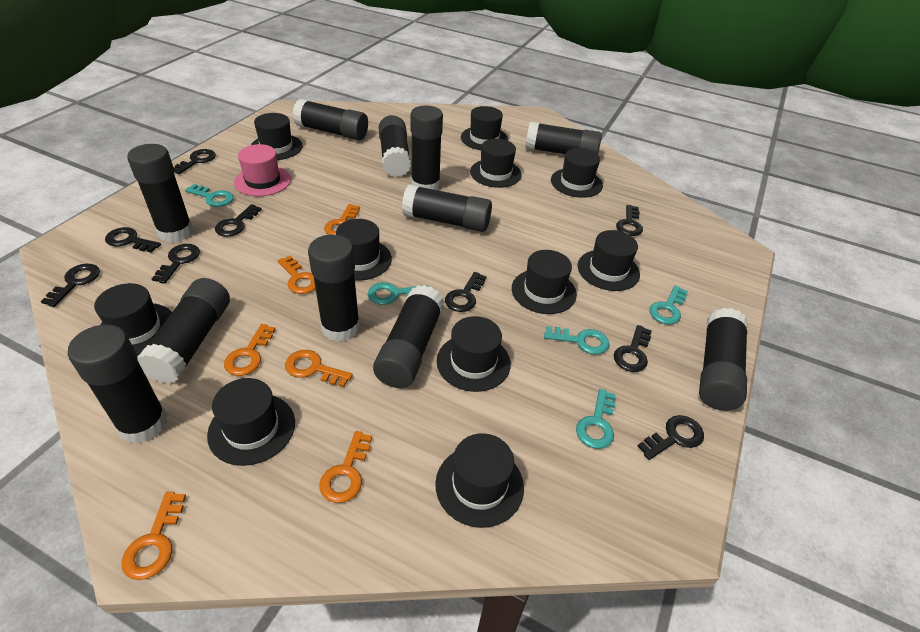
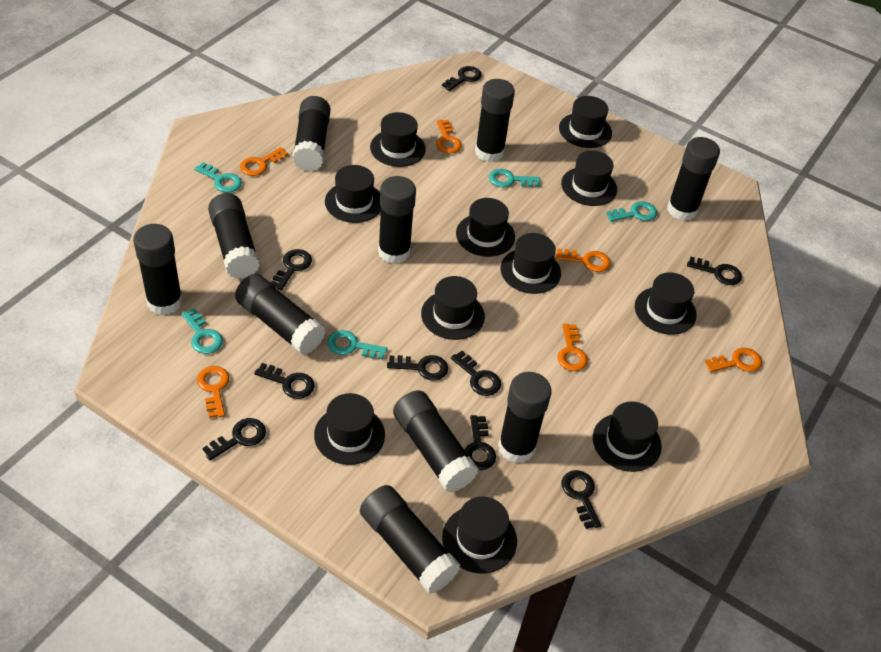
black glue stick: [68,325,168,444] [127,144,193,243] [137,278,230,384] [292,99,368,140] [308,234,360,342] [373,285,445,388] [379,115,411,177] [402,184,492,232] [410,105,443,190] [525,122,602,155] [699,308,748,411] = 11 -> [133,224,182,315] [208,193,260,279] [235,274,325,355] [292,96,330,171] [360,485,460,594] [378,176,416,264] [393,390,478,492] [475,79,515,162] [498,372,551,463] [667,137,720,221] = 10
pink hat: [234,144,291,196] = 1 -> none = 0

